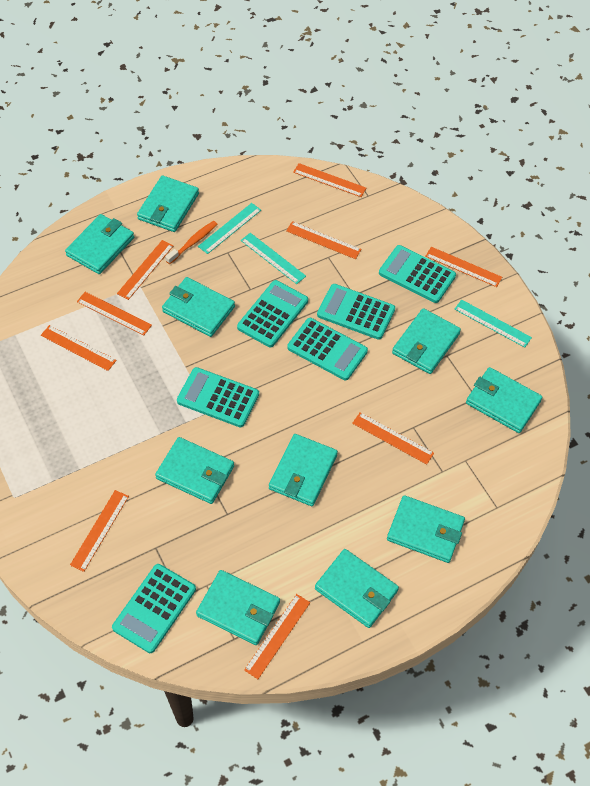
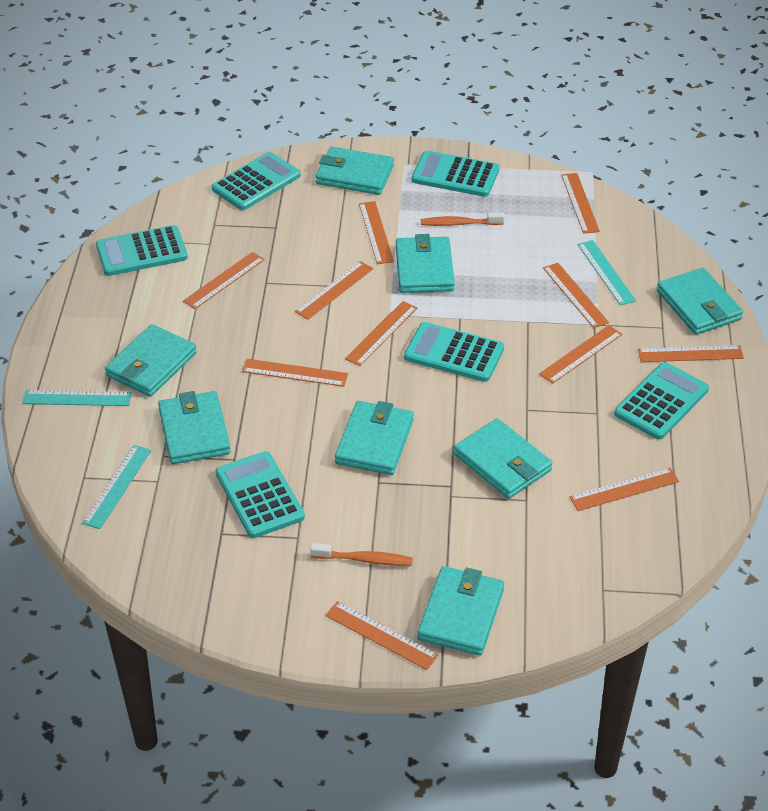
orange ruler: [41,325,117,371] [70,490,129,572] [77,292,152,335] [117,240,173,300] [244,594,310,679] [286,221,361,259] [293,163,366,197] [352,412,434,465] [425,247,502,287] = 9 -> [183,252,265,309] [242,359,348,387] [295,261,373,320] [325,601,439,670] [345,301,417,366] [359,201,394,264] [539,325,622,384] [543,263,609,328] [561,173,600,234] [569,468,679,511] [638,345,744,362] = 11
orange toothbrush: [165,221,217,264] = 1 -> [310,543,413,566] [421,212,504,226] = 2
turquoise wallet: [65,214,134,274] [137,175,199,232] [155,437,234,504] [162,277,235,337] [196,570,280,645] [269,434,338,506] [315,549,399,628] [387,495,465,563] [392,308,461,374] [466,367,542,433] = 10 -> [105,324,197,397] [158,391,231,464] [316,147,394,195] [335,401,414,475] [396,234,455,293] [418,566,504,656] [454,418,552,499] [657,268,743,335] = 8

